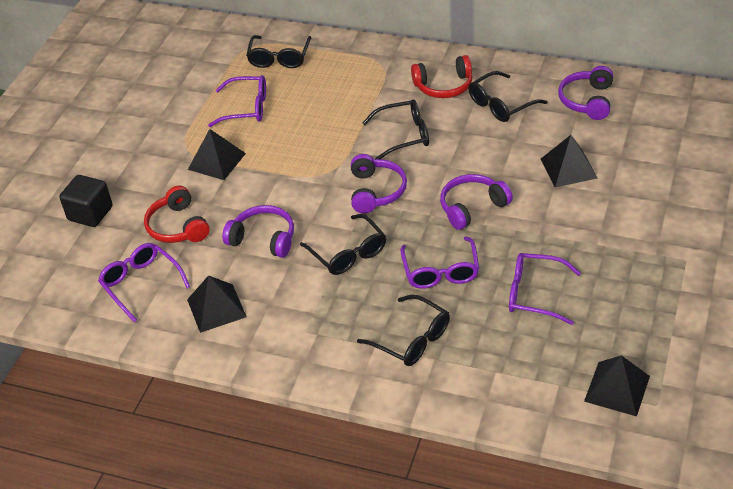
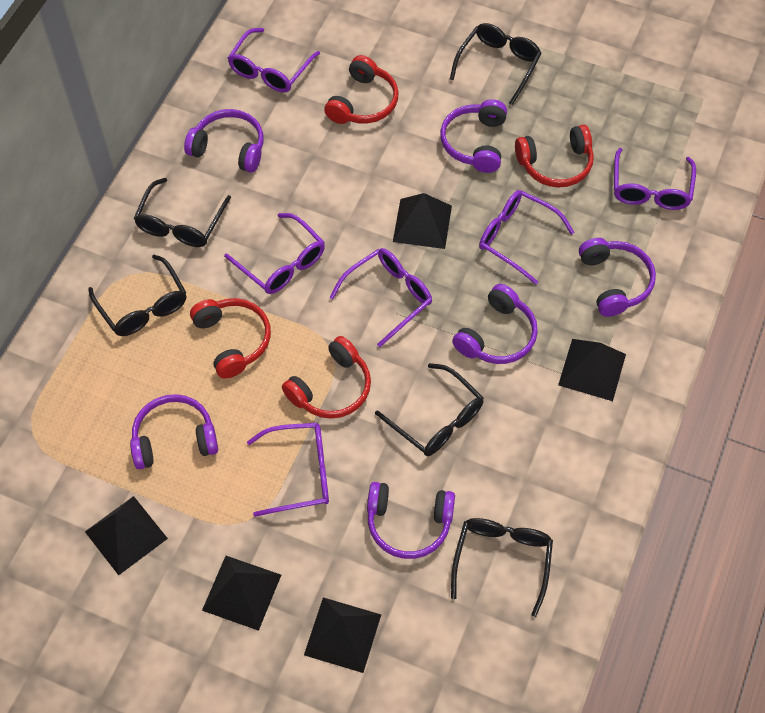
black cube: [59,175,113,227] = 1 -> none = 0
black pyramid: [187,275,247,333] [188,129,246,180] [541,135,597,187] [584,355,650,417] = 4 -> [85,496,168,575] [202,556,281,631] [304,597,381,673] [393,193,452,249] [558,339,626,401] = 5
purple glasses: [98,243,190,322] [208,75,266,127] [400,237,479,289] [509,253,581,325] = 4 -> [224,213,325,294] [228,28,320,93] [247,423,329,517] [329,248,432,347] [479,190,575,285] [614,148,696,210] = 6
purple headphones: [222,205,294,258] [351,154,407,213] [440,174,513,230] [558,66,613,120] = 4 -> [130,394,218,469] [184,109,264,173] [367,482,455,559] [440,100,507,173] [452,284,538,364] [579,238,656,317] = 6
red headphones: [144,186,210,243] [411,55,473,98] = 2 -> [190,298,271,379] [282,336,371,419] [324,55,399,124] [515,125,594,188] = 4

